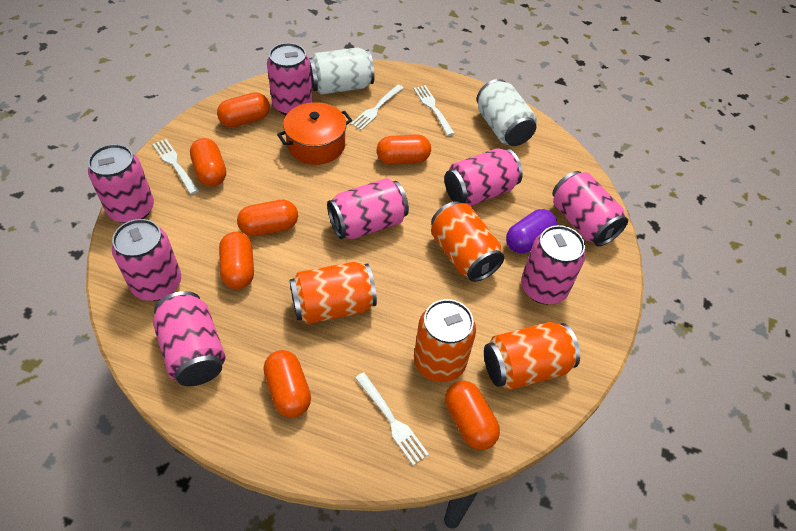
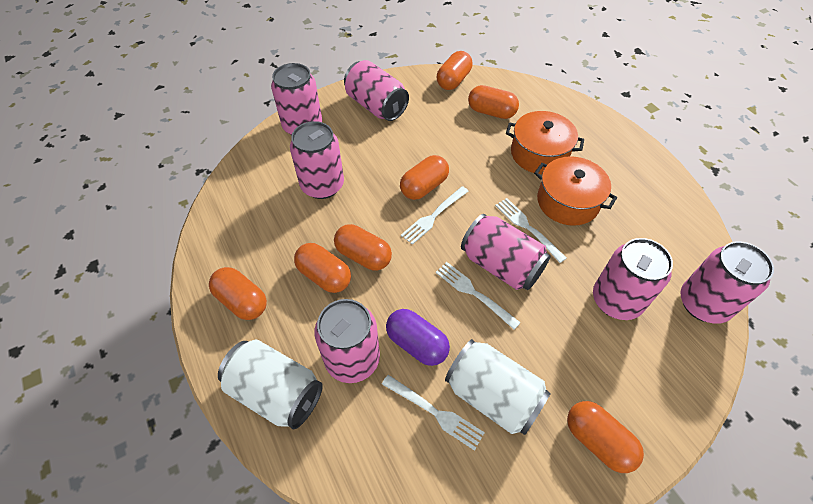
orange can: [289,262,377,324] [414,299,476,382] [431,201,504,282] [484,322,580,390] = 4 -> none = 0
orange pot: [277,102,352,165] = 1 -> [506,111,584,174] [534,156,617,226] = 2
pink can: [88,144,154,223] [112,219,181,301] [153,291,226,386] [267,43,313,115] [327,178,409,239] [444,148,523,206] [521,225,586,304] [553,171,628,246] = 8 -> [271,63,322,135] [290,121,344,199] [315,299,380,383] [344,60,409,121] [461,214,551,290] [593,238,673,320] [680,241,774,324] = 7

